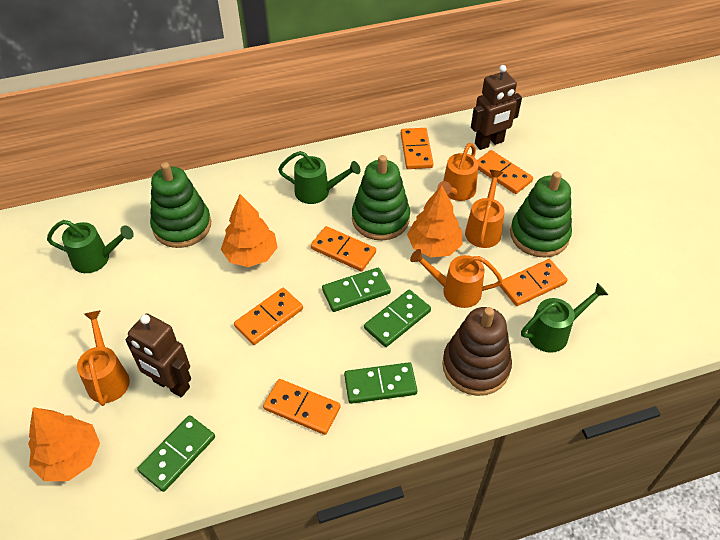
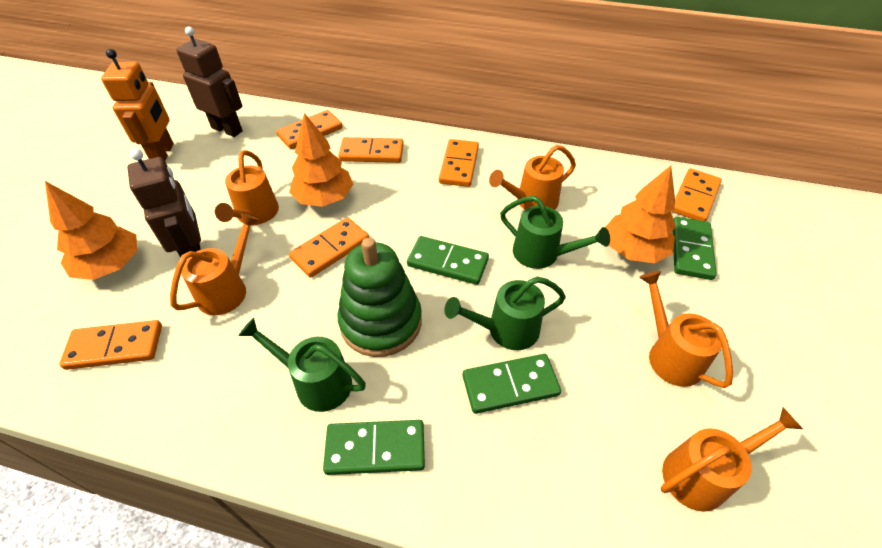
brown stacking toy: [442,307,512,396] = 1 -> none = 0
green stacking toy: [150,162,211,248] [352,155,410,241] [510,171,572,257] = 3 -> [337,238,422,357] = 1
orange robot: none = 0 -> [101,49,174,161] = 1
orange watering can: [77,310,130,406] [410,249,503,308] [437,143,479,201] [465,170,505,248] = 4 -> [170,213,259,315] [215,150,279,225] [489,145,576,210] [639,271,733,388] [661,407,803,512] = 5

